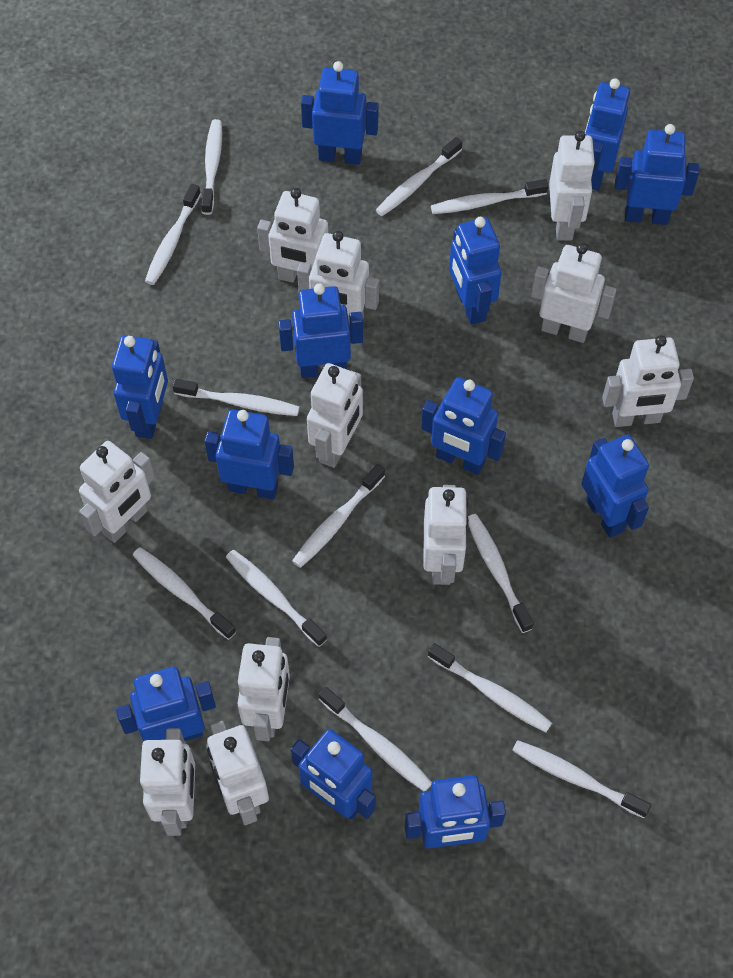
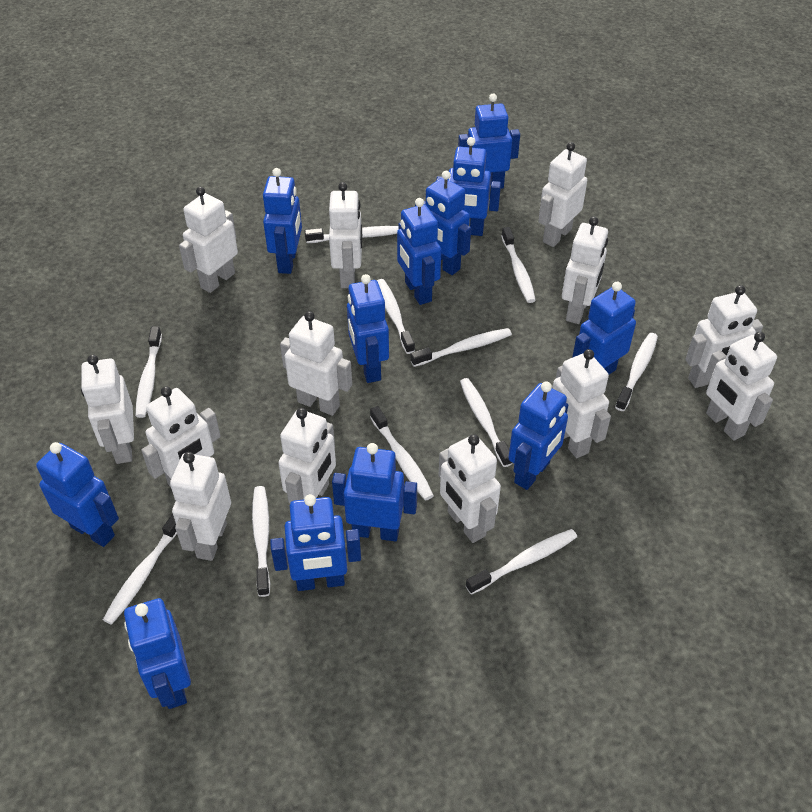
white robot: [79,441,155,543] [140,728,195,836] [206,721,269,825] [237,637,290,741] [257,188,328,283] [297,231,379,327] [307,363,363,468] [423,485,469,585] [531,243,617,343] [549,131,595,241] [602,335,694,427] = 11 -> [81,355,134,464] [141,386,221,487] [170,452,231,561] [179,187,238,293] [278,408,336,503] [280,311,352,416] [329,182,362,288] [439,434,501,543] [538,142,587,247] [553,349,611,458] [562,217,608,324] [685,285,763,388] [704,332,777,441] = 13
white toothbrush: [133,547,236,640] [145,184,201,285] [172,379,300,416] [201,119,222,215] [226,550,327,647] [292,464,385,568] [319,687,432,791] [376,137,462,216] [428,643,552,733] [431,179,548,214] [468,514,534,633] [512,740,651,818] = 12 -> [103,513,177,625] [136,326,162,418] [252,486,270,597] [305,226,399,243] [370,406,434,501] [377,279,415,354] [410,328,512,367] [460,378,512,467] [466,529,577,594] [501,227,536,303] [615,333,658,411] = 11

